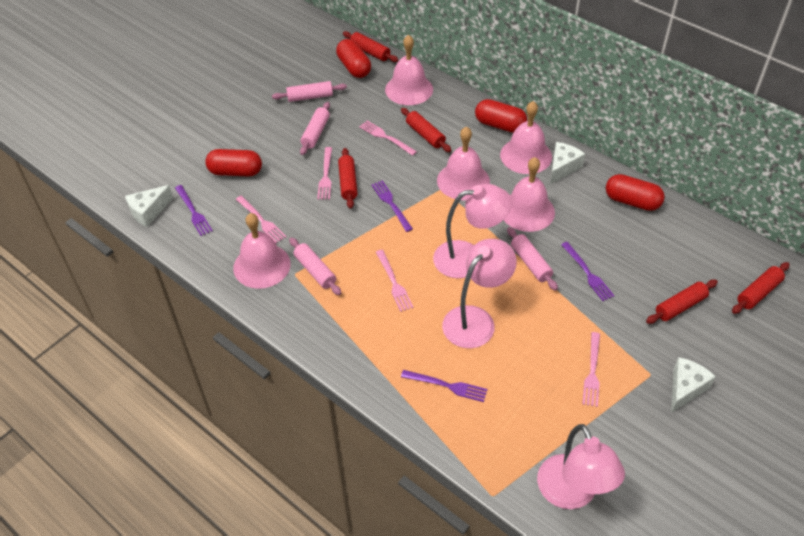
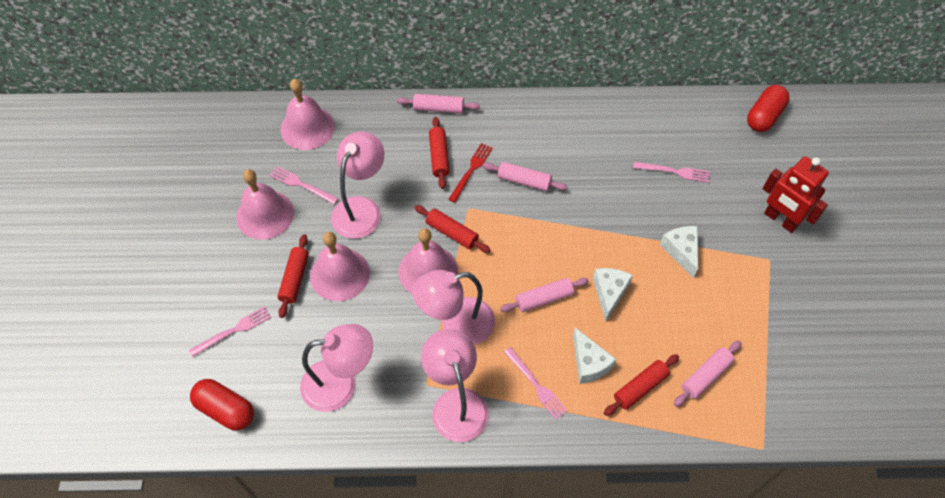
pink bell: [233,213,291,289] [385,35,433,105] [437,126,490,200] [500,101,552,174] [504,157,555,232] = 5 -> [236,169,294,240] [281,79,335,150] [310,232,370,301] [398,228,458,294] = 4
pink fork: [236,196,287,243] [317,147,332,199] [359,121,417,156] [376,250,413,312] [582,332,600,407] = 5 -> [189,306,272,357] [269,166,338,205] [504,347,568,420] [633,162,710,182] = 4
pink lamp: [433,184,512,278] [442,239,517,348] [537,424,625,509] = 3 -> [300,324,373,412] [331,132,384,239] [412,270,495,345] [421,329,489,442] = 4
purple fork: [175,185,213,236] [371,180,413,232] [401,370,487,402] [561,242,614,301] = 4 -> none = 0
red capsule: [205,149,262,176] [336,39,371,78] [475,99,527,133] [606,174,665,211] = 4 -> [190,379,254,431] [747,85,790,132] = 2
red fork: none = 0 -> [448,143,493,203] = 1
red robot: none = 0 -> [763,156,829,233] = 1
red rolling pin: [338,148,358,209] [343,31,398,62] [401,108,452,152] [646,280,718,324] [732,262,790,314] = 5 -> [277,234,309,318] [415,205,490,253] [429,117,450,189] [604,354,679,416] = 4

